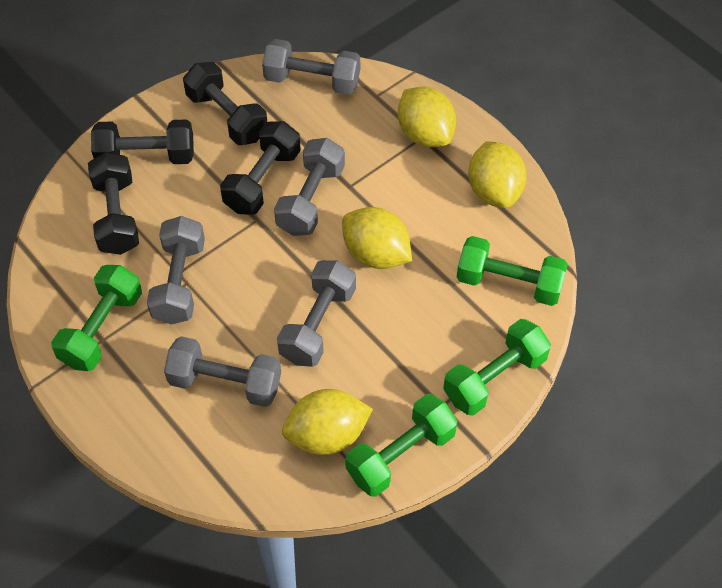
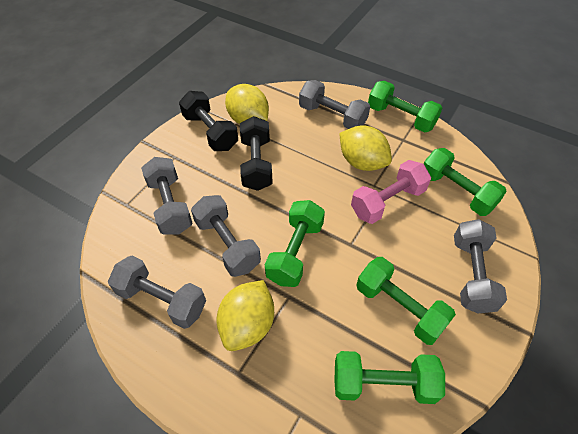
black dumbbell: [88,152,139,255] [91,119,194,164] [183,62,267,145] [220,121,301,215] = 4 -> [179,91,238,151] [240,116,273,191] = 2
green dumbbell: [51,265,142,371] [345,394,457,497] [443,319,551,416] [457,236,568,306] = 4 -> [265,200,325,287] [334,351,445,404] [357,257,456,345] [368,81,442,133] [424,148,507,216] = 5
pink dumbbell: none = 0 -> [351,160,431,224] = 1
yellow lemon: [282,389,373,455] [342,207,412,269] [398,87,456,147] [468,141,527,208] = 4 -> [217,280,274,351] [225,84,269,124] [339,125,392,171] = 3

